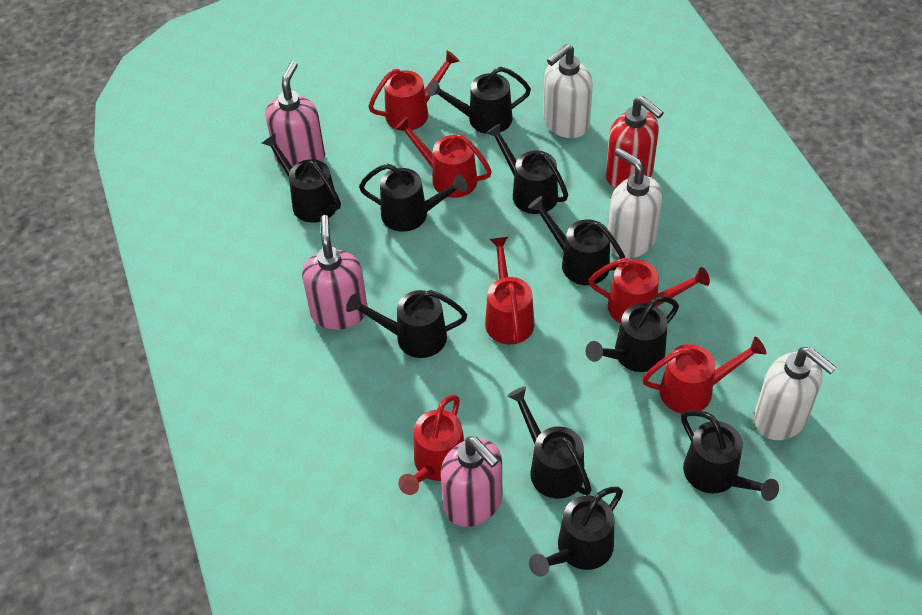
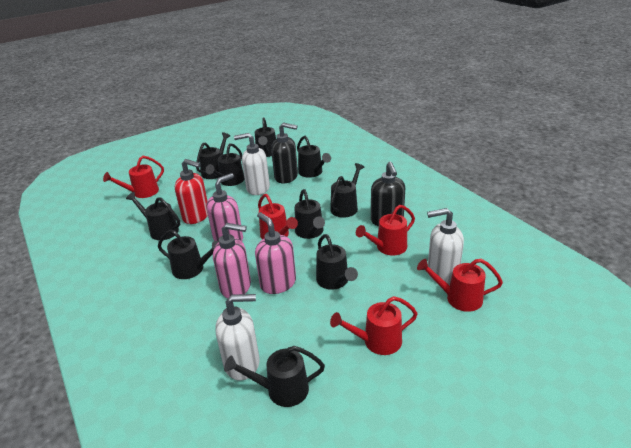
black soap dispenser: none = 0 -> [271,122,298,183] [371,162,405,226] = 2
red watering can: [368,50,460,131] [395,117,492,198] [398,395,464,495] [485,237,535,344] [588,258,710,323] [642,337,766,414] = 6 -> [103,156,164,198] [258,194,298,240] [330,296,418,355] [356,205,415,256] [417,259,503,312] = 5

